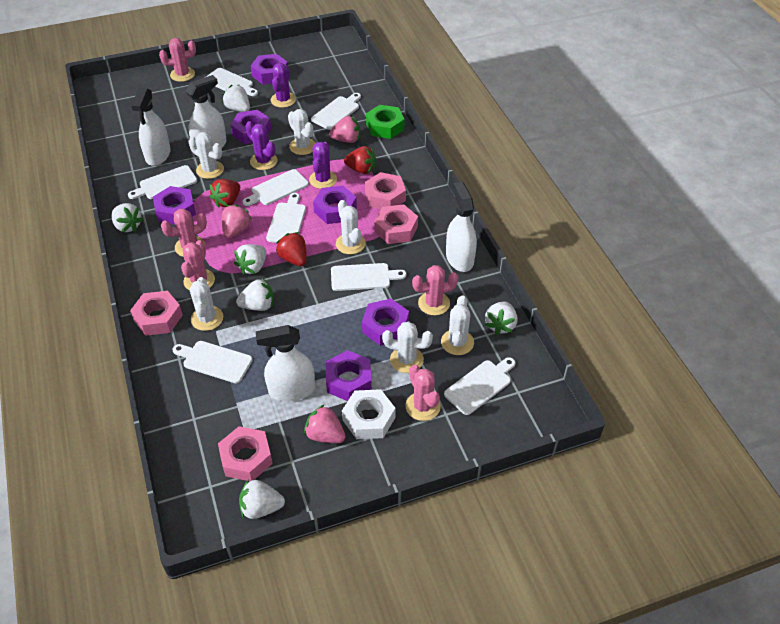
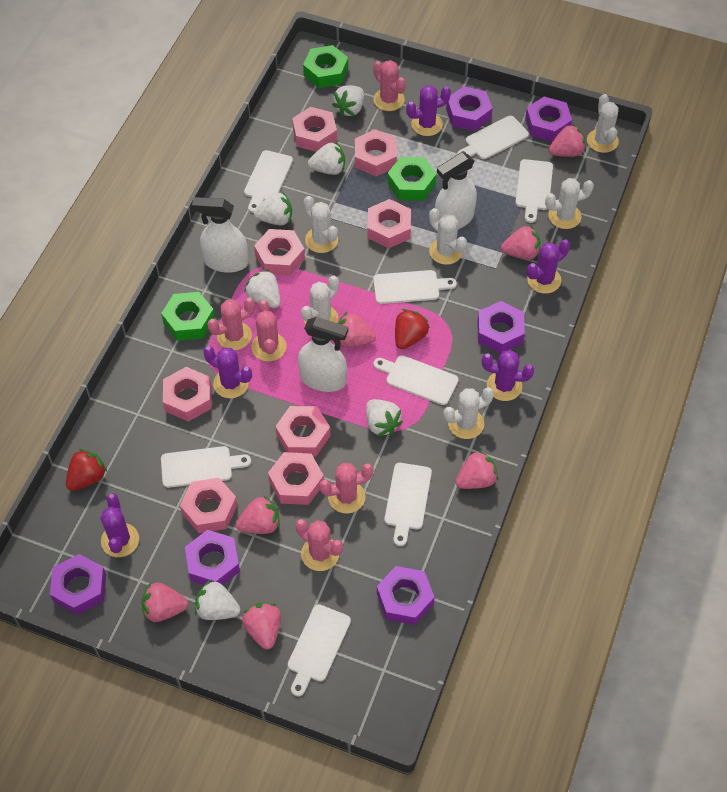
green nut: [366,105,404,139] = 1 -> [161,292,215,341] [303,45,348,88] [387,157,436,201] = 3
pink nut: [130,291,183,336] [218,426,273,481] [365,172,406,209] [374,204,418,244] = 4 -> [163,367,212,422] [180,478,237,533] [254,229,305,275] [268,452,324,505] [275,406,330,456] [292,107,337,152] [355,129,397,176] [367,199,411,248] = 8
pink strawberry: [222,204,252,238] [304,404,346,443] [329,116,360,143] = 3 -> [141,582,188,622] [236,495,280,534] [242,603,281,649] [338,312,376,347] [455,450,498,489] [501,226,540,260] [549,124,586,157] = 7
purple cactus: [245,121,277,170] [271,63,296,108] [309,142,337,189] = 3 -> [100,493,139,557] [203,346,252,398] [406,85,451,136] [482,350,534,401] [527,239,570,294] = 5
red strawberry: [209,179,240,208] [276,232,307,266] [344,146,376,174] = 3 -> [66,449,107,491] [395,309,430,349] = 2
white nut: [342,389,395,439] = 1 -> none = 0
white spray bottle: [131,88,171,166] [186,75,227,148] [256,325,315,402] [446,182,477,272] = 4 -> [192,197,248,273] [298,317,348,392] [435,153,477,229] = 3

